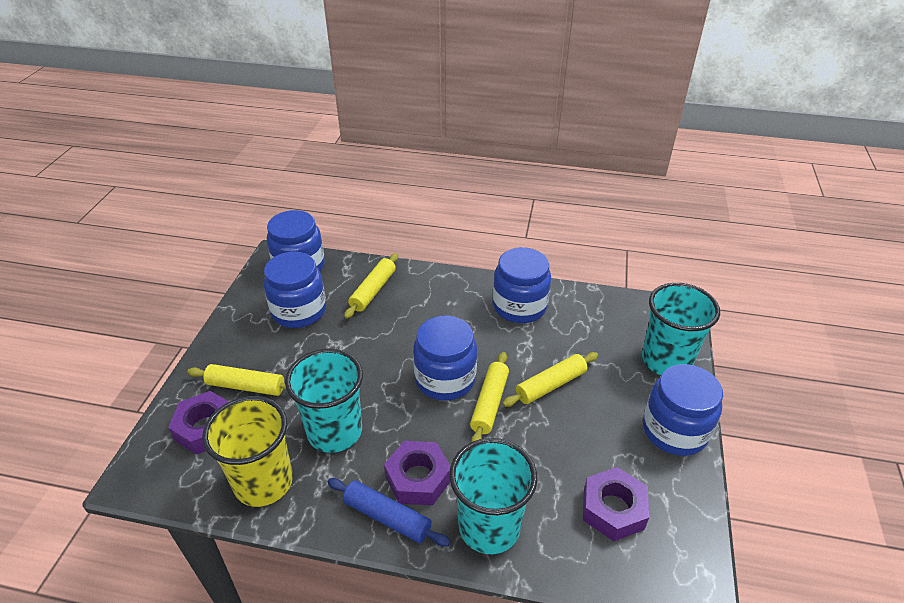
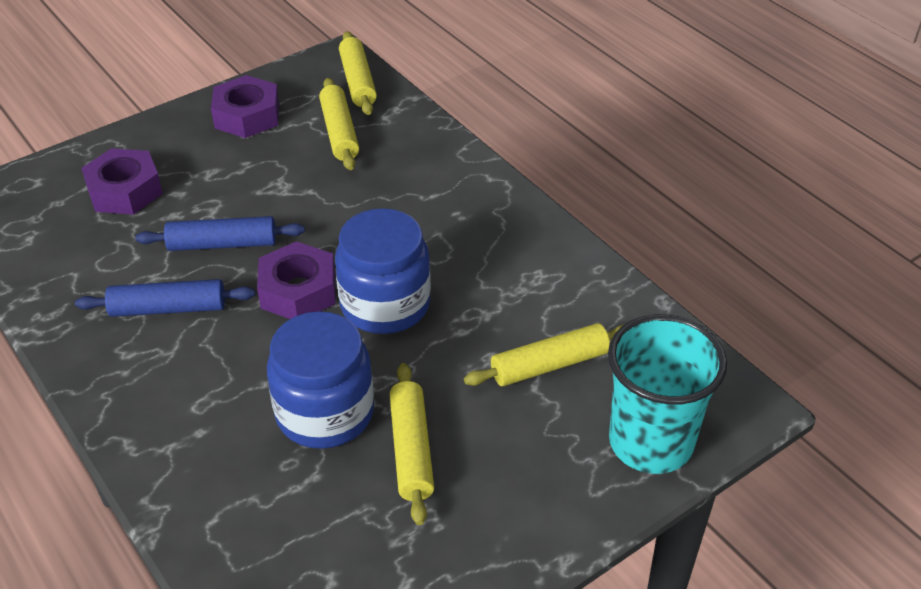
blue jar: [264,252,326,328] [267,210,325,271] [413,316,477,401] [493,247,551,323] [643,364,723,456] = 5 -> [267,311,374,449] [335,208,431,334] = 2
blue rolling pin: [327,478,450,547] = 1 -> [75,279,255,317] [135,216,305,251] = 2
turquoise cup: [285,349,363,453] [449,438,537,554] [642,283,720,375] = 3 -> [608,314,727,474] = 1
yellow cup: [202,396,293,507] = 1 -> none = 0

